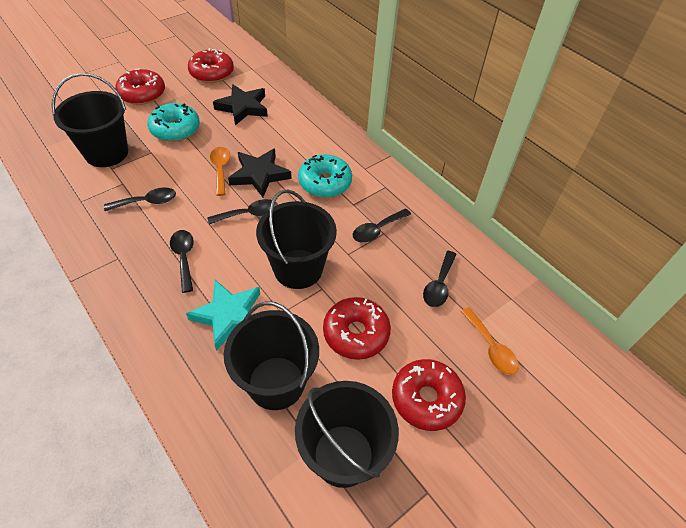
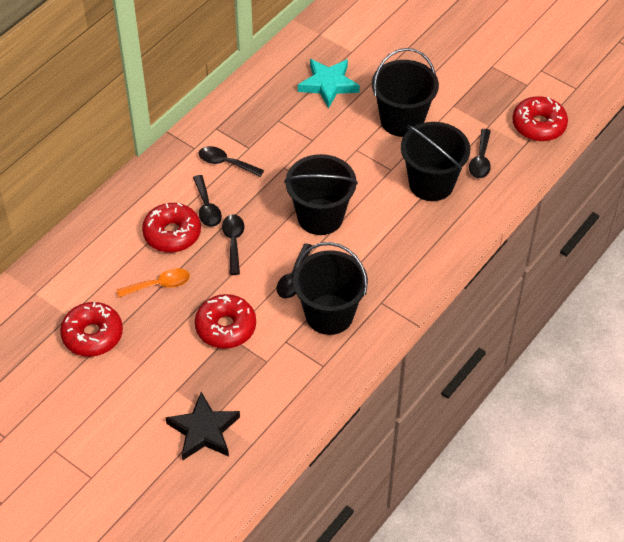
black star: [213,84,268,125] [228,148,291,197] = 2 -> [165,392,240,461] = 1
orange spoon: [210,147,230,196] [461,307,519,375] = 2 -> [117,268,190,298] = 1
turquoise donut: [147,103,200,142] [298,154,352,198] = 2 -> none = 0

